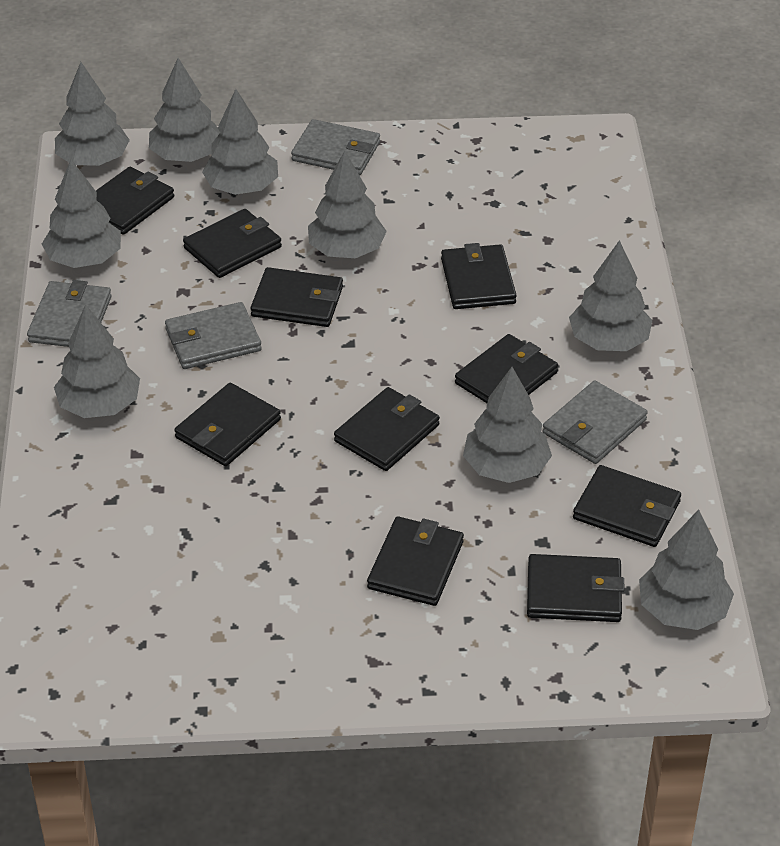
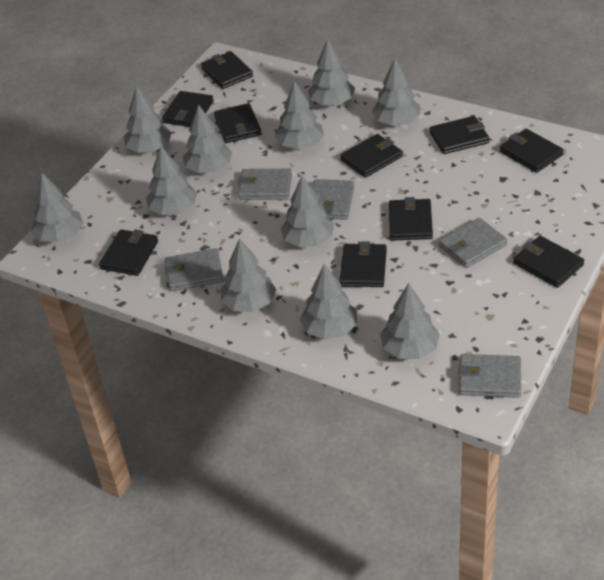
grey tree: [42,160,121,268] [54,304,140,418] [55,62,130,166] [149,58,220,162] [202,89,278,195] [308,151,387,258] [463,367,552,483] [569,240,652,351] [639,509,734,630] = 9 -> [31,173,83,242] [124,86,172,153] [146,146,197,215] [183,105,232,173] [221,238,276,312] [275,81,324,149] [281,176,334,247] [300,264,357,340] [308,39,355,106] [372,58,420,126] [380,283,440,359] = 11
grey wallet: [27,280,111,347] [165,302,262,369] [291,119,380,175] [542,381,648,464] = 4 -> [165,248,224,291] [238,169,292,200] [312,179,354,220] [439,218,507,268] [458,354,521,398] = 5

